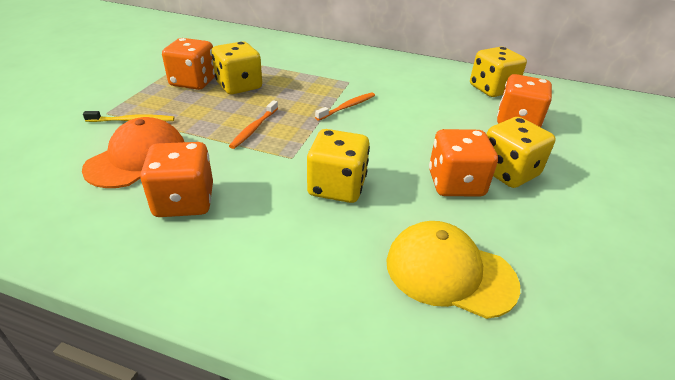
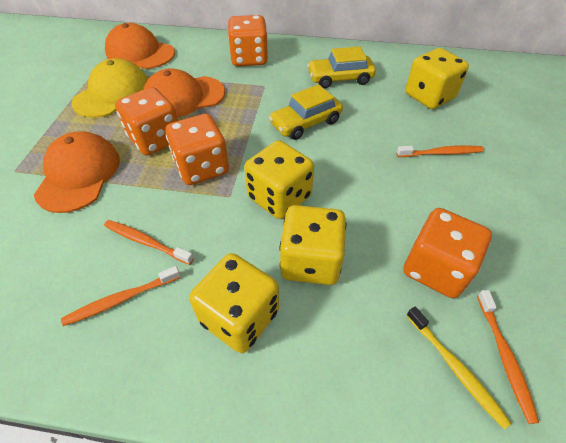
orange cap: [82,117,184,188] = 1 -> [34,131,120,213] [105,23,175,69] [143,68,225,117] = 3
orange toothbrush: [229,100,278,149] [315,92,375,121] = 2 -> [61,266,180,326] [104,220,194,265] [396,145,484,157] [477,290,539,424] = 4
yellow car: none = 0 -> [269,84,343,140] [307,46,376,88] = 2

